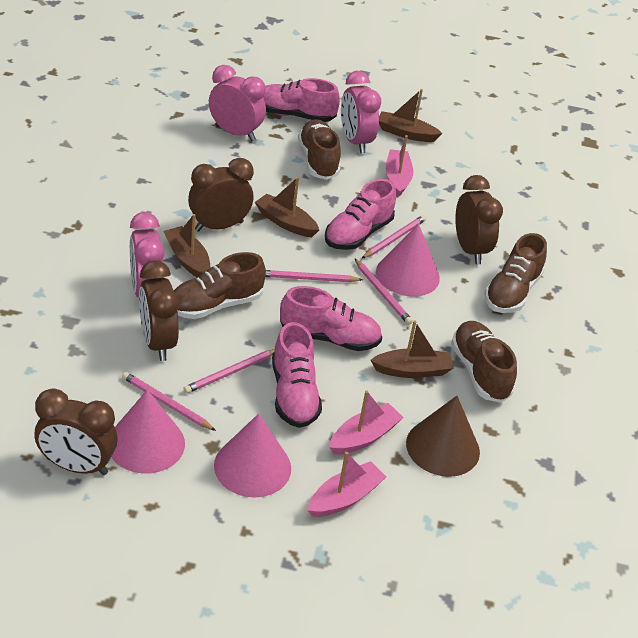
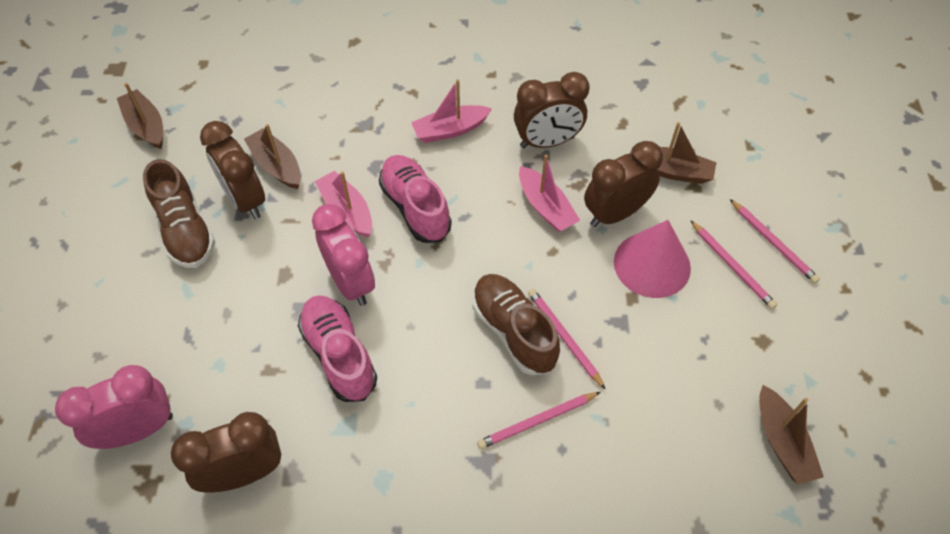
brown cone: [406,396,480,477] = 1 -> none = 0
brown shoe: [174,252,266,319] [298,119,341,180] [451,321,517,403] [484,233,547,313] = 4 -> [143,159,215,268] [473,274,560,375] = 2
pink clock: [130,212,165,298] [209,65,266,141] [341,71,381,153] = 3 -> [55,365,173,449] [312,204,375,306] = 2
pink cone: [111,390,185,474] [214,414,291,498] [376,224,440,297] = 3 -> [614,220,691,298] = 1
pink pencil: [122,372,216,431] [183,349,275,394] [265,270,363,282] [354,258,413,325] [361,215,426,259] = 5 -> [477,392,600,449] [528,289,606,390] [690,220,777,309] [730,199,820,284] = 4
pink shoe: [263,78,340,122] [272,322,322,428] [280,286,382,351] [325,179,396,250] = 4 -> [298,295,377,402] [379,155,452,243] = 2

